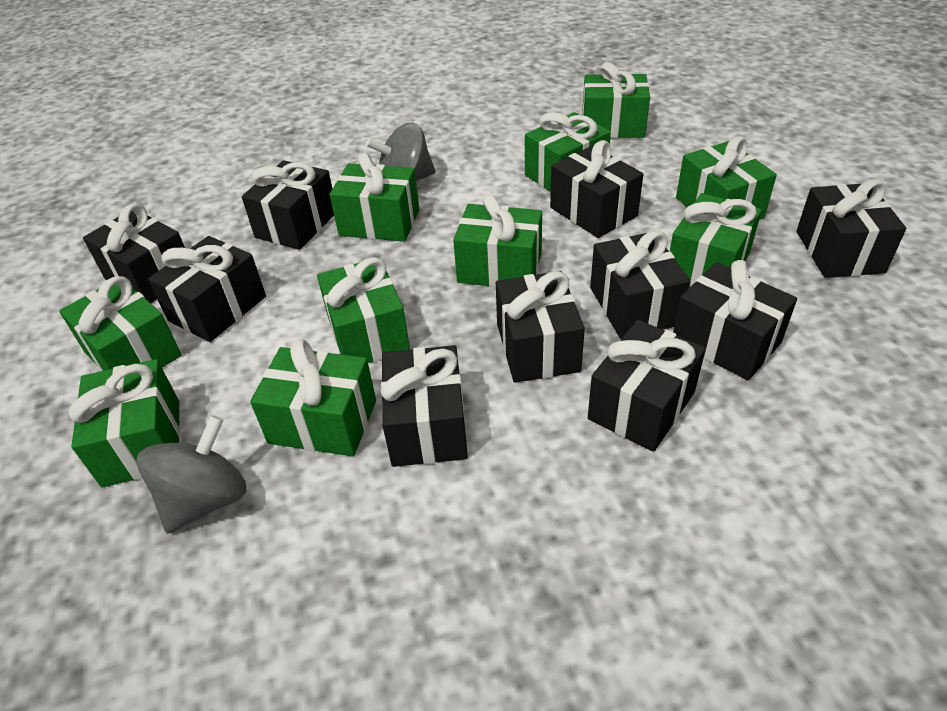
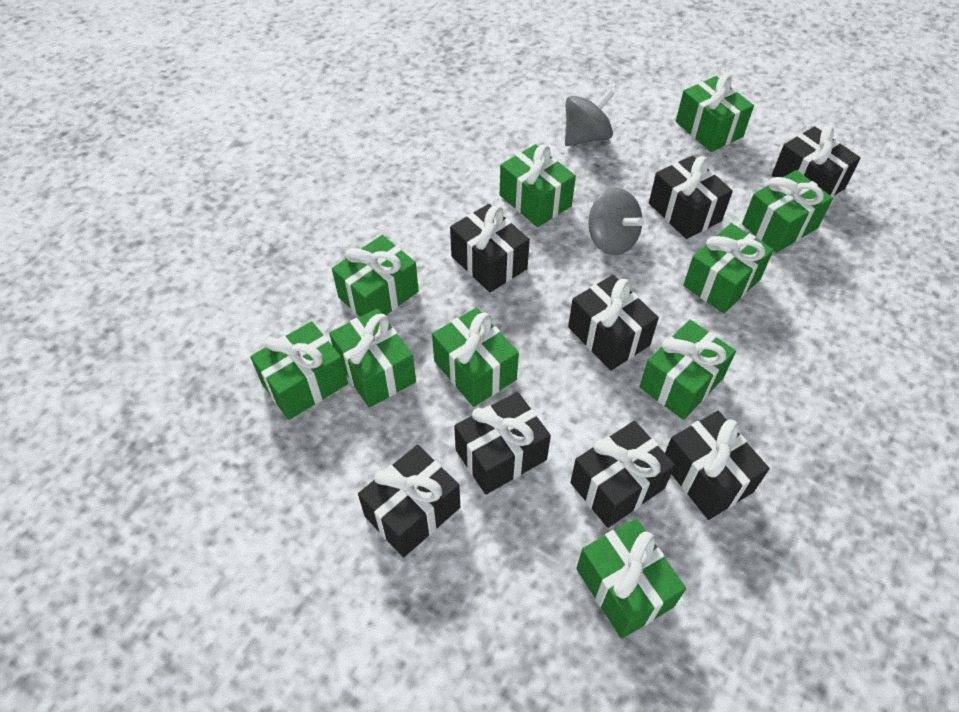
black gift: [83,203,185,303] [148,236,266,342] [242,160,334,250] [381,345,468,467] [496,271,585,383] [550,140,643,238] [588,320,706,452] [590,230,691,339] [673,260,797,380] [796,179,906,278] = 10 -> [358,445,460,557] [450,204,530,292] [454,392,551,495] [568,275,659,371] [570,421,675,528] [649,155,733,239] [665,411,770,520] [772,126,861,197] = 8

